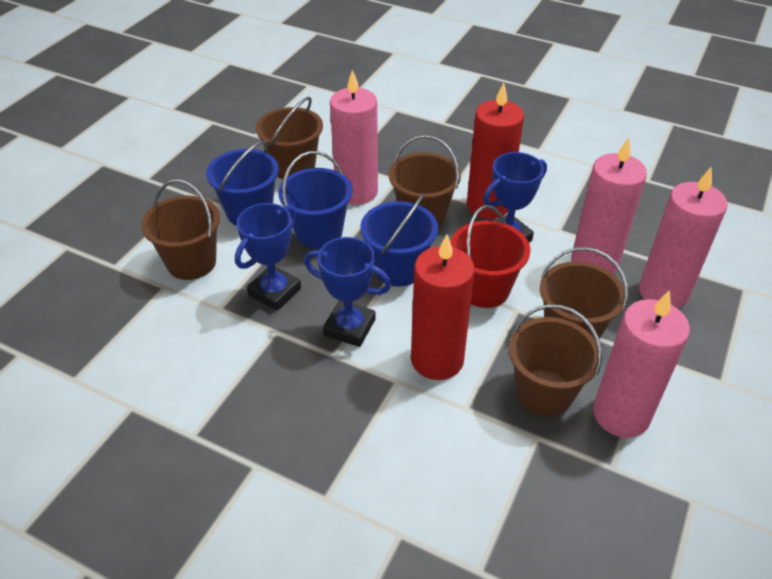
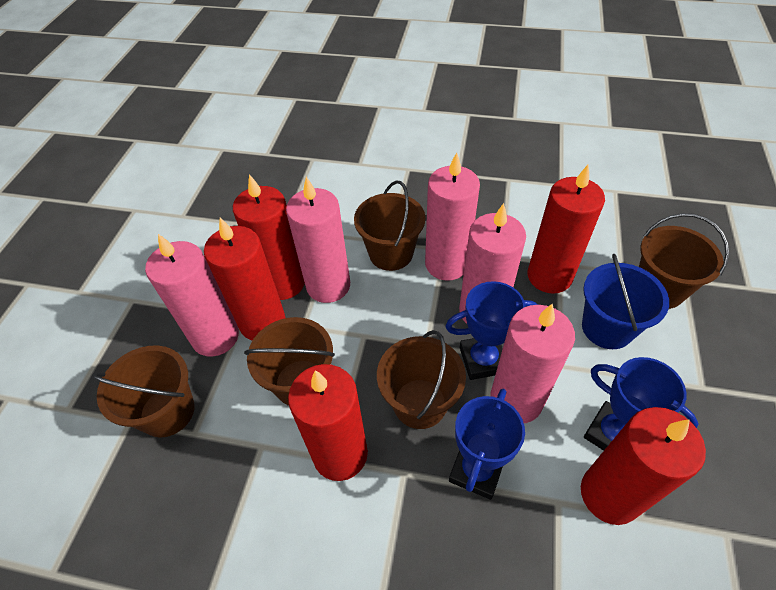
blue bucket: [206,140,279,226] [279,151,353,249] [361,193,438,286] = 3 -> [582,254,669,349] = 1
pink candle: [330,70,378,205] [571,138,647,274] [593,290,690,438] [639,167,728,309] = 4 -> [145,234,239,357] [286,177,350,303] [425,152,480,281] [459,203,526,324] [490,303,575,423] = 5
red bucket: [450,205,530,308] = 1 -> none = 0
red candle: [411,235,475,380] [467,83,524,219] = 2 -> [204,218,285,341] [233,174,305,300] [288,364,368,481] [528,165,605,294] [581,407,706,525] = 5

